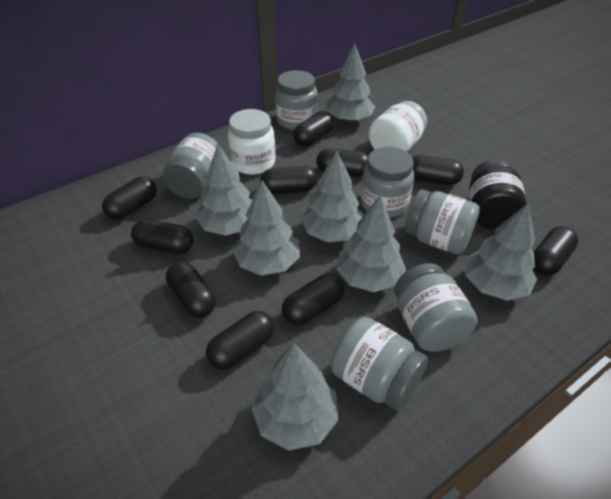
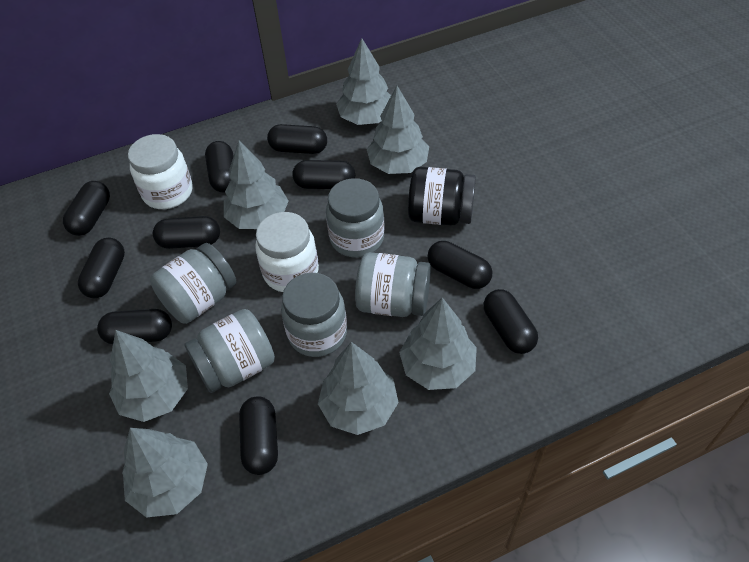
grey jar: [163,133,223,199] [275,70,318,130] [331,317,428,411] [361,147,414,218] [394,263,477,352] [405,189,480,255] = 6 -> [150,243,236,324] [184,309,275,393] [281,273,347,357] [326,178,385,258] [355,252,431,317] = 5

